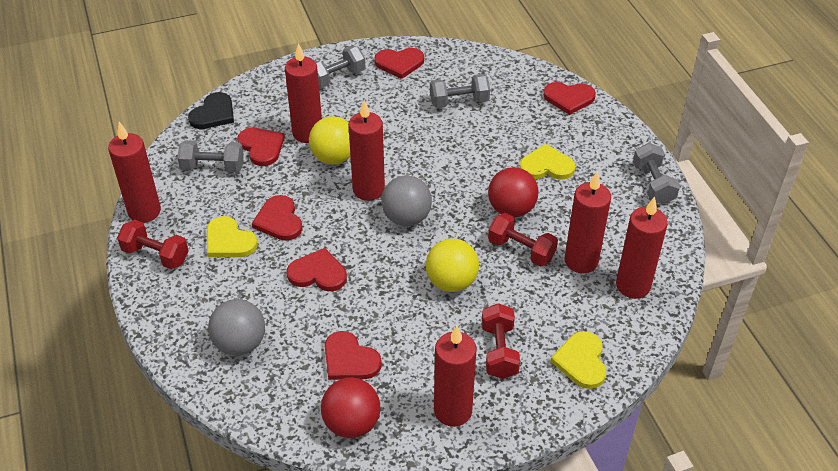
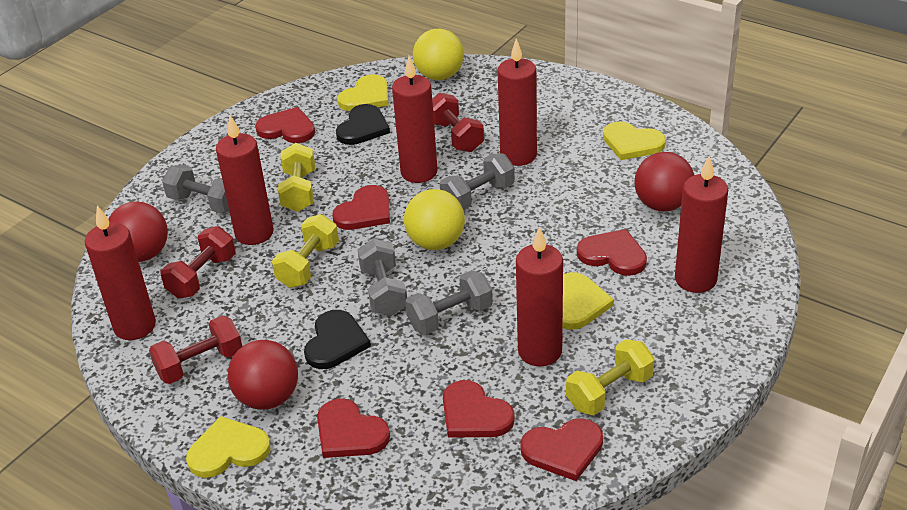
black heart: [188,92,234,129] = 1 -> [304,310,371,369] [336,104,390,145] = 2
grey ball: [208,299,265,355] [381,175,432,226] = 2 -> none = 0
red ball: [321,378,381,438] [488,167,539,218] = 2 -> [108,201,168,262] [228,340,298,409] [634,152,694,211] = 3
yellow dumbbell: none = 0 -> [272,214,339,288] [278,143,315,212] [566,339,655,415] = 3
yellow heart: [207,216,258,257] [519,144,575,180] [550,331,606,389] = 3 -> [186,416,270,478] [338,75,389,111] [563,272,614,330] [603,121,666,160] = 4

